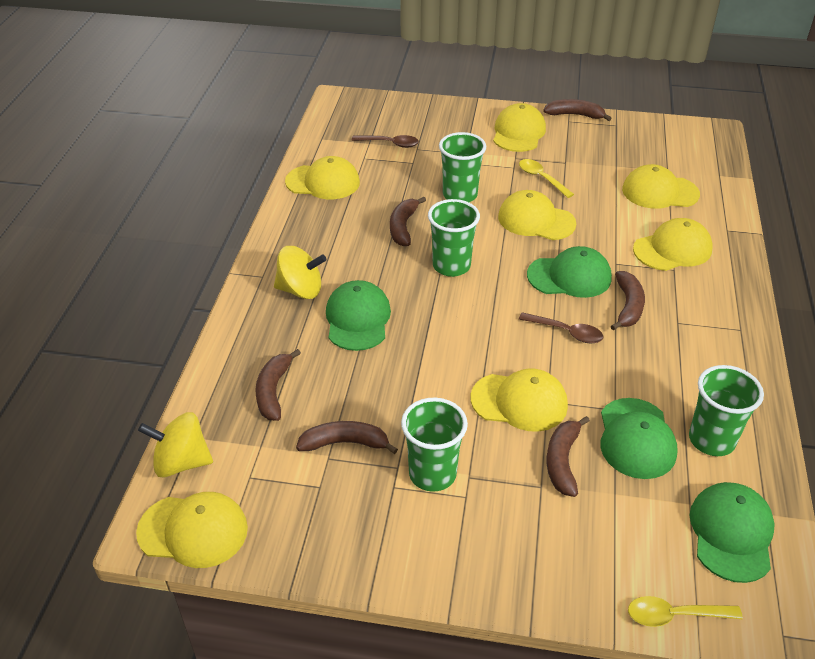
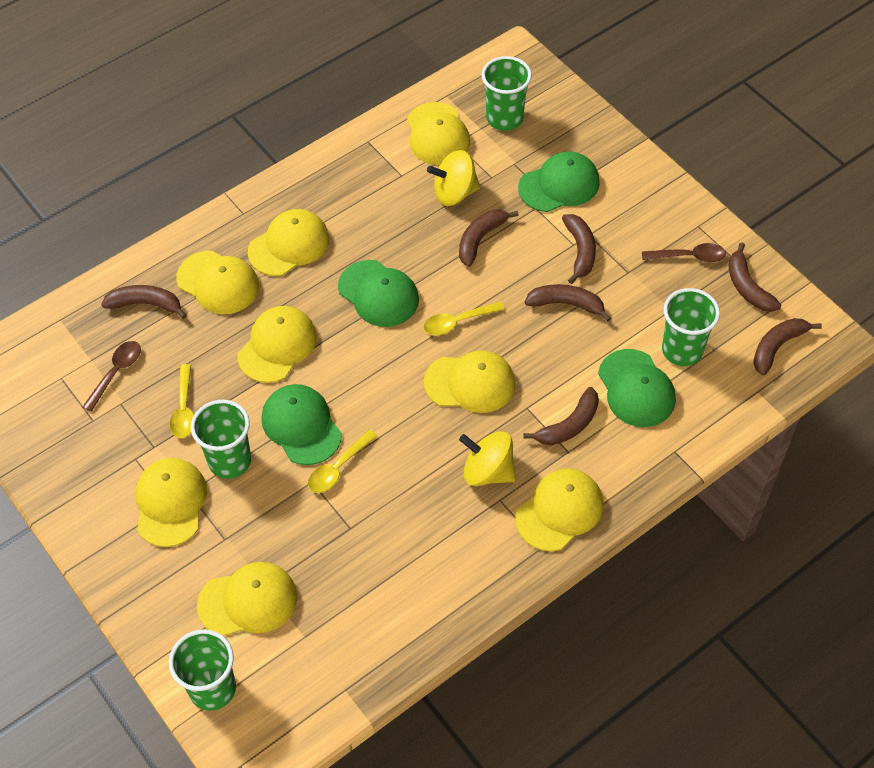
brown banana: [255,349,301,421] [296,421,398,454] [390,197,426,246] [543,99,612,121] [547,416,590,497] [611,271,645,331] = 6 -> [101,285,187,319] [459,210,519,267] [523,387,599,445] [525,284,611,322] [562,214,596,284] [729,242,781,312] [753,318,822,375] = 7
yellow cap: [136,492,248,568] [285,156,360,199] [471,368,568,432] [493,103,546,152] [498,190,576,240] [622,164,700,209] [633,218,712,271] = 7 -> [136,458,207,547] [176,251,259,314] [197,562,297,636] [238,306,317,383] [248,209,329,276] [407,102,470,165] [424,350,515,413] [515,468,604,552] = 8
yellow spoon: [519,159,574,198] [628,596,743,627] = 2 -> [170,364,194,438] [308,430,377,493] [423,301,505,335] = 3

